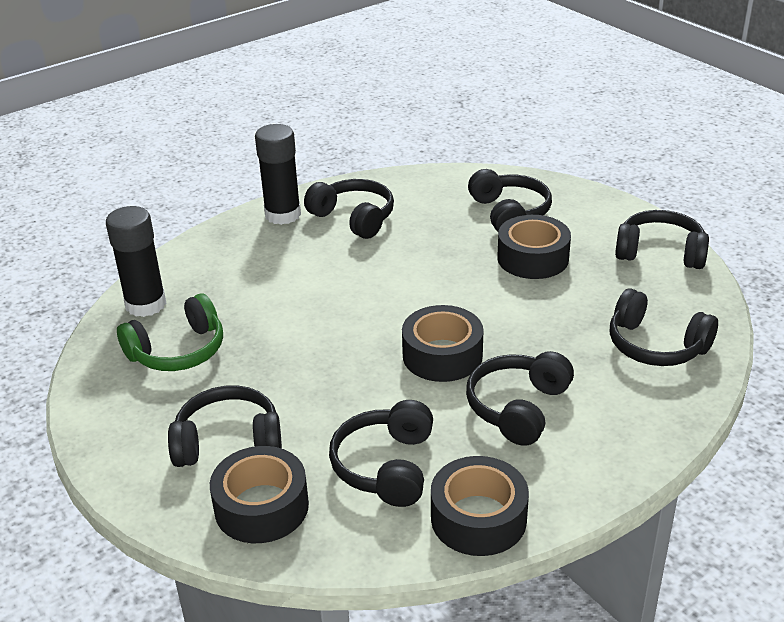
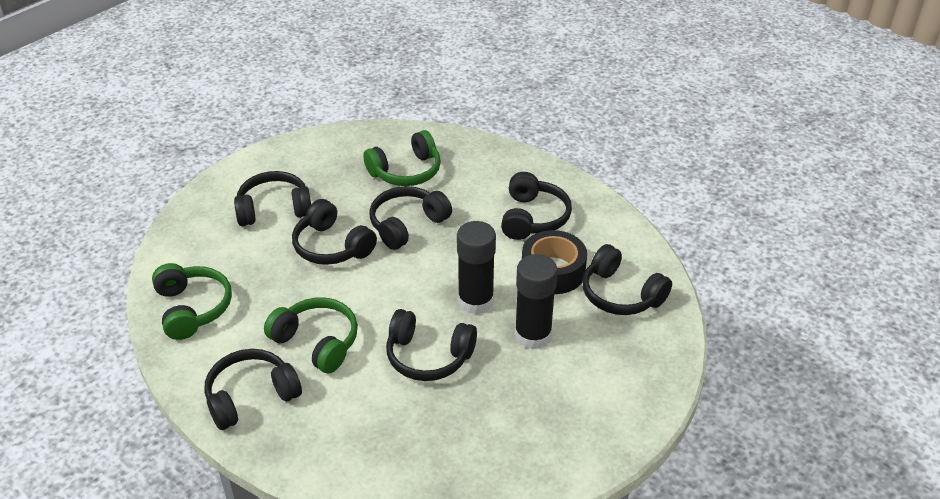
black tape: [210,446,309,543] [402,305,483,382] [431,456,529,556] [497,215,571,279] = 4 -> [522,230,587,294] = 1
green headphones: [117,293,223,371] = 1 -> [152,263,232,340] [264,297,358,373] [363,130,441,186] = 3

